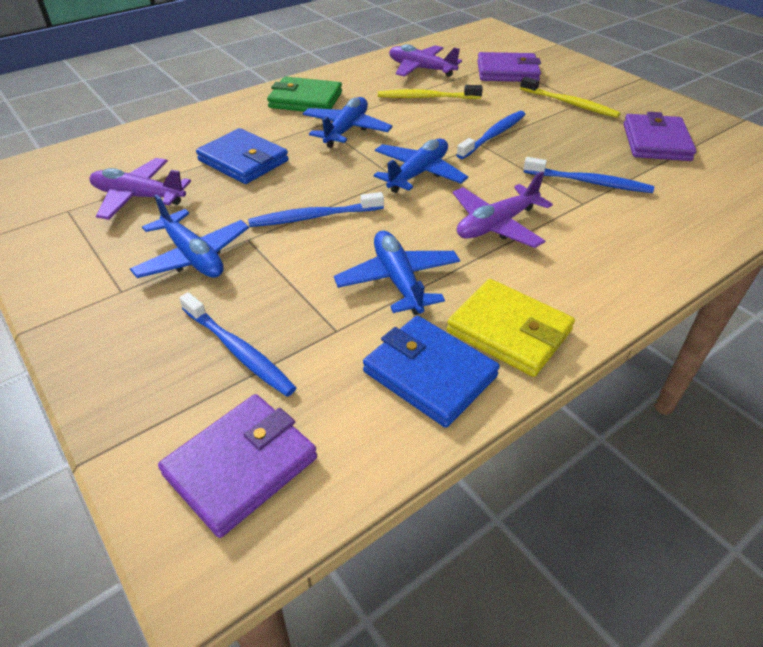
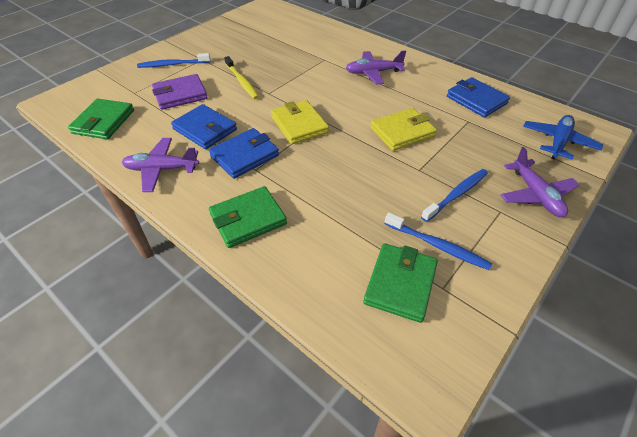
blue plane: [130,194,249,278] [302,97,393,148] [334,231,460,315] [374,139,468,193] = 4 -> [523,115,603,159] = 1
blue toothbrush: [179,292,296,397] [248,192,384,227] [456,111,526,159] [524,157,654,193] = 4 -> [137,53,211,68] [384,213,492,270] [421,169,488,222] = 3
blue wallet: [196,128,289,184] [363,316,500,428] = 2 -> [171,104,237,149] [209,128,279,179] [447,77,510,118] = 3
green wallet: [267,77,342,112] = 1 -> [68,98,134,139] [209,186,287,248] [363,243,438,323] = 3
purple wallet: [158,394,317,538] [477,52,541,82] [623,112,697,161] = 3 -> [152,74,208,110] = 1
yellow toothbrush: [378,85,483,99] [520,77,620,118] = 2 -> [224,56,259,99] = 1
yellow wallet: [447,279,575,377] = 1 -> [271,100,329,144] [370,108,437,151] = 2

